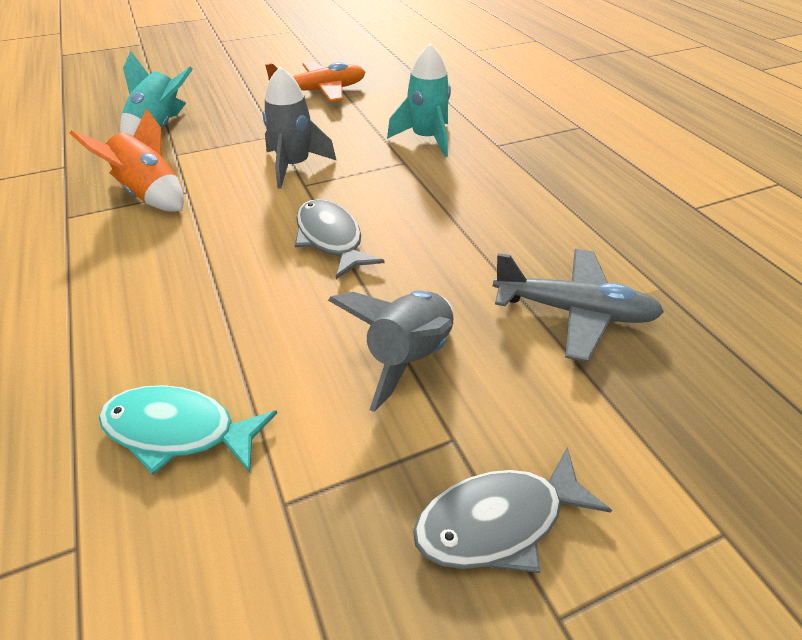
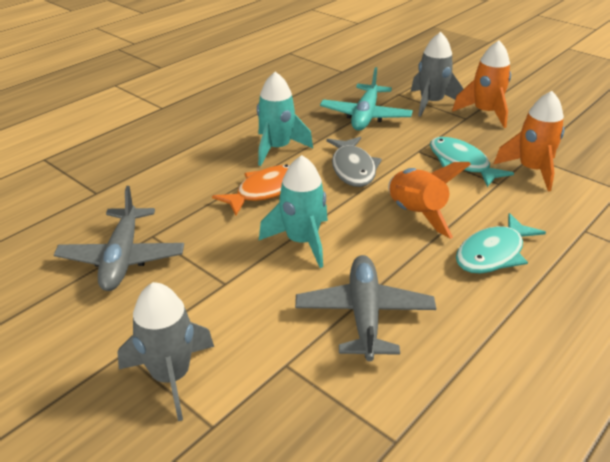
grey fish: [295,199,384,279] [413,447,612,573] = 2 -> [327,137,382,187] = 1
grey plane: [493,249,664,362] = 1 -> [54,186,184,291] [295,255,436,361] = 2
orange fish: none = 0 -> [212,164,290,215] = 1
orange plane: [265,62,365,102] = 1 -> none = 0
orange rocket: [69,108,184,212] = 1 -> [388,162,471,239] [452,41,511,128] [493,91,565,191] = 3
turquoise fish: [99,385,277,475] = 1 -> [430,137,514,187] [456,213,546,273] = 2
turquoise plane: none = 0 -> [320,67,413,131] = 1

